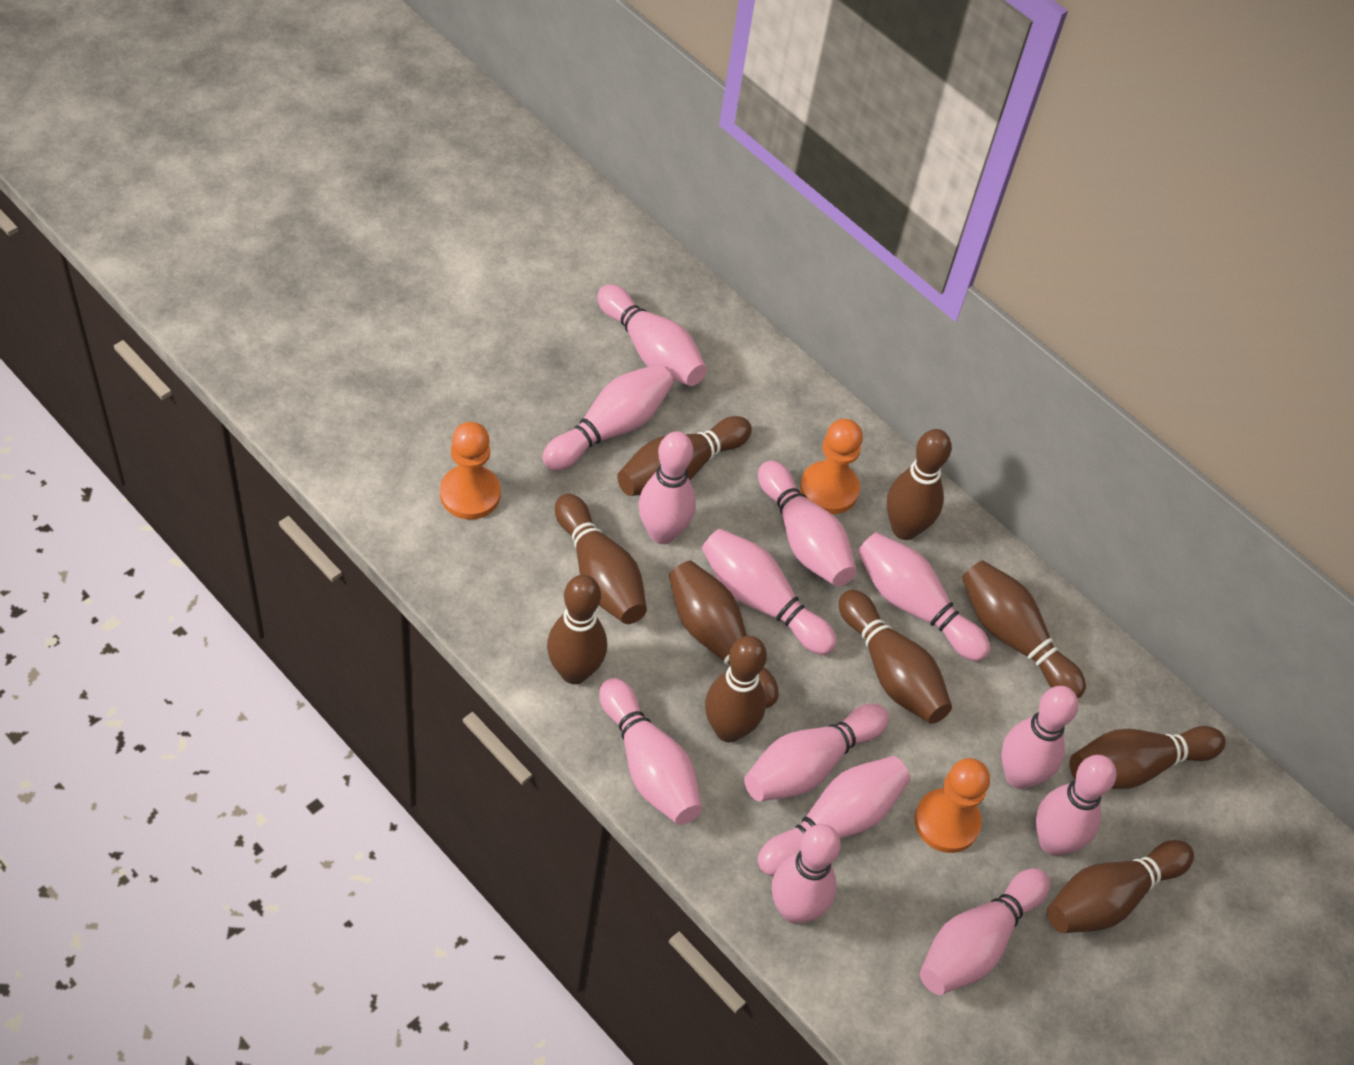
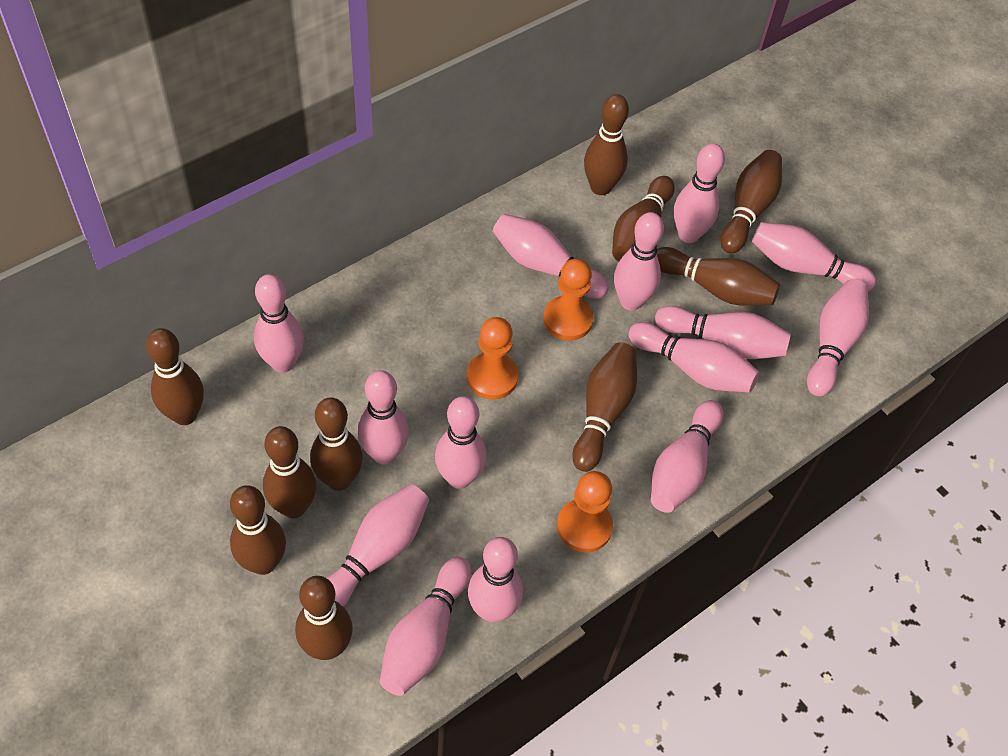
pink bowling pin: [542,364,673,471] [597,285,707,386] [599,678,702,825] [639,431,696,544] [702,529,837,655] [744,704,889,802] [758,461,856,586] [758,756,911,876] [772,824,841,924] [857,532,990,661] [920,868,1050,995] [1001,686,1078,789] [1036,755,1116,856] = 13 -> [254,274,304,373] [327,484,429,606] [358,370,409,464] [380,557,471,696] [435,396,487,489] [468,537,523,622] [493,214,609,299] [614,212,664,311] [628,322,759,393] [651,400,723,513] [655,306,791,359] [674,143,725,243] [752,222,876,292] [807,279,869,397] = 14

